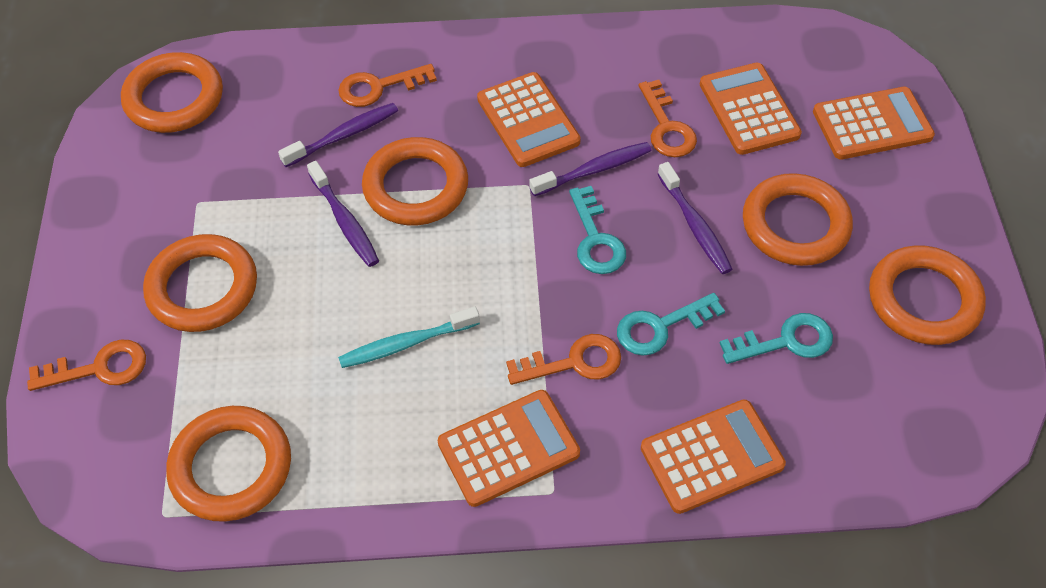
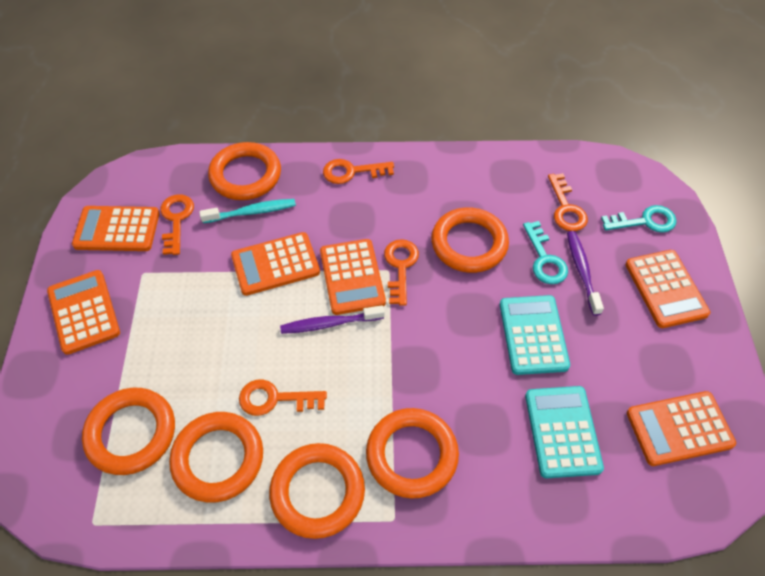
orange calculator: [438,390,580,507] [477,72,581,167] [641,399,786,514] [700,63,802,155] [813,87,935,160] = 5 -> [47,270,120,355] [72,206,160,251] [231,232,320,296] [320,239,386,315] [626,250,710,328] [627,391,736,466] = 6
orange key: [27,340,146,391] [338,64,437,107] [506,334,621,385] [639,80,697,157] = 4 -> [160,194,194,255] [239,379,327,416] [323,159,394,184] [384,239,419,306] [548,173,588,231] = 5
purple toothbrush: [278,103,398,167] [307,161,379,267] [529,142,652,196] [657,162,733,274] = 4 -> [280,305,384,334] [567,231,604,316] = 2
turquoise calculator: none = 0 -> [500,295,570,375] [525,386,604,478] = 2
turquoise key: [569,186,626,274] [617,293,725,356] [720,313,833,364] = 3 -> [523,221,568,284] [601,205,677,233] = 2

